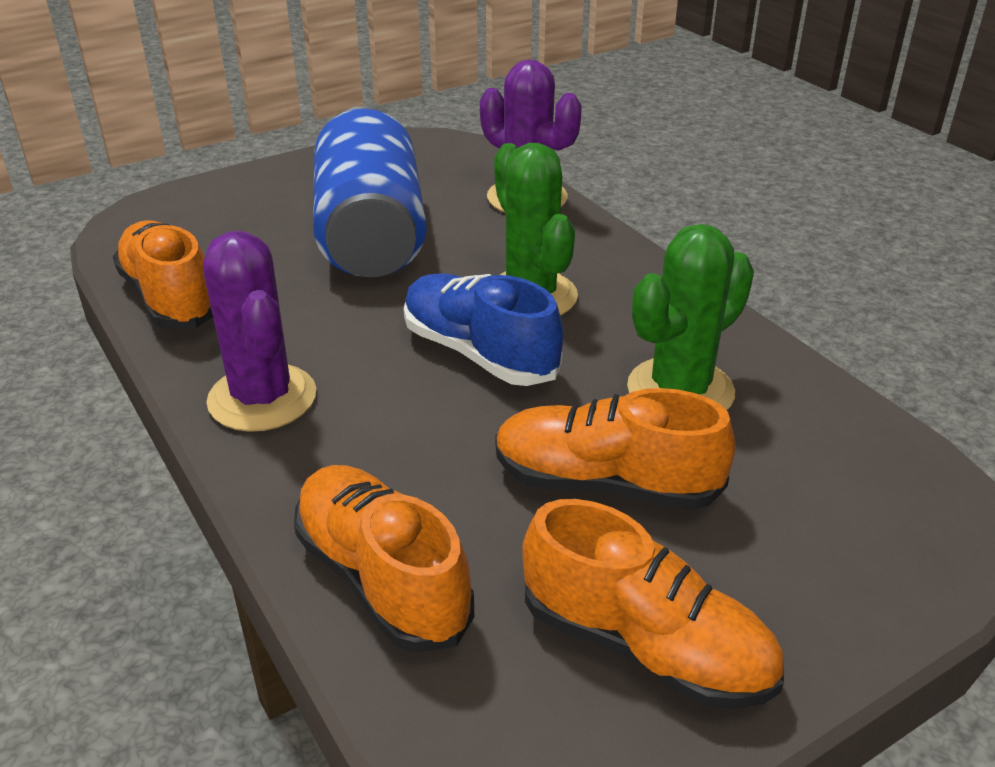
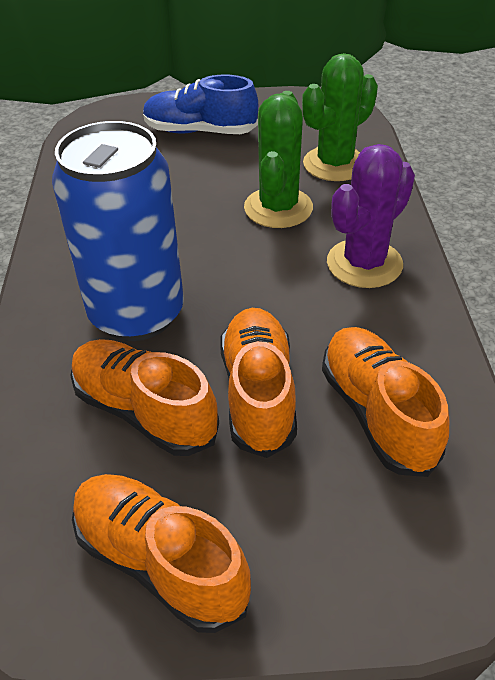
purple cactus: [203,231,316,432] [480,60,582,212] = 2 -> [327,144,415,288] = 1

